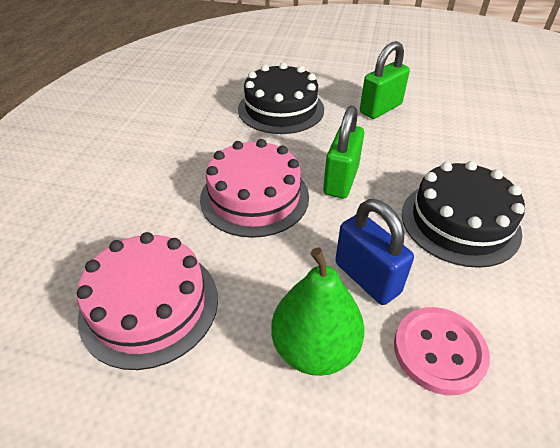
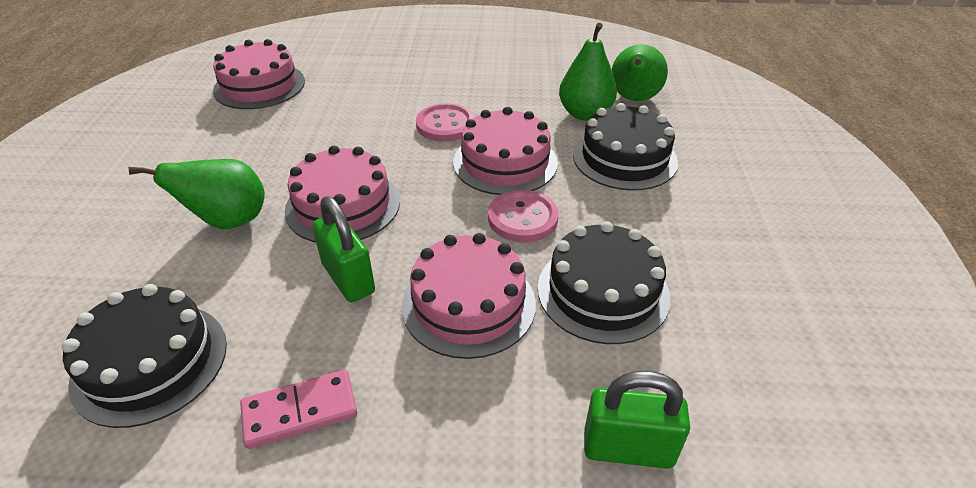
black cake: [238,62,324,134] [402,161,525,268] = 2 -> [62,284,227,428] [538,221,670,344] [573,103,678,191] = 3
blue padlock: [335,199,414,305] = 1 -> none = 0
green pear: [271,248,365,376] = 1 -> [128,159,265,229] [559,23,617,121] [612,44,668,101] = 3
pink button: [394,307,490,395] = 1 -> [416,103,474,142] [488,190,559,242] = 2
pink cake: [77,232,218,370] [200,139,309,238] = 2 -> [213,39,305,109] [285,146,400,243] [402,233,536,359] [453,107,558,195] = 4
pink domino: none = 0 -> [240,370,357,449] = 1

